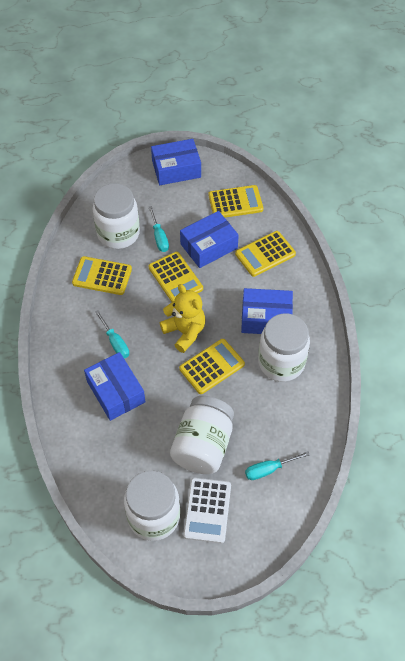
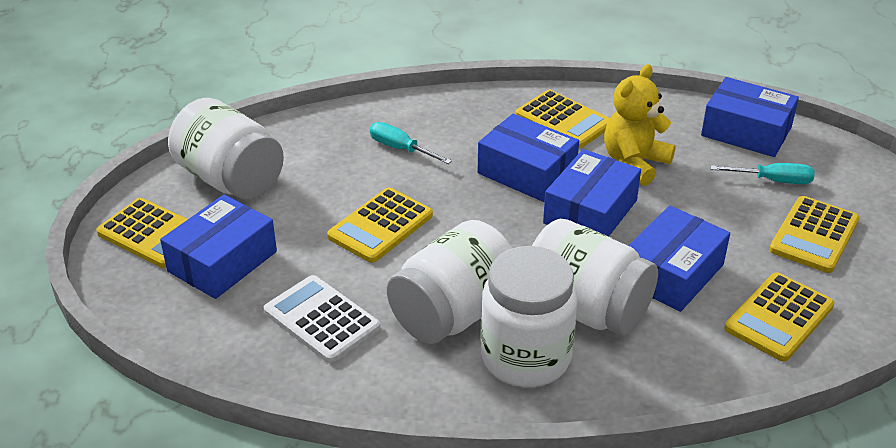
blue box: [84,352,145,421] [151,139,201,185] [180,211,239,268] [241,288,293,334] = 4 -> [160,195,277,299] [478,114,579,202] [543,149,641,236] [628,205,730,312] [701,77,799,157] = 5
turquoise screwdriver: [95,310,129,358] [149,206,169,252] [245,451,310,480] = 3 -> [370,122,452,164] [710,163,814,184] = 2

